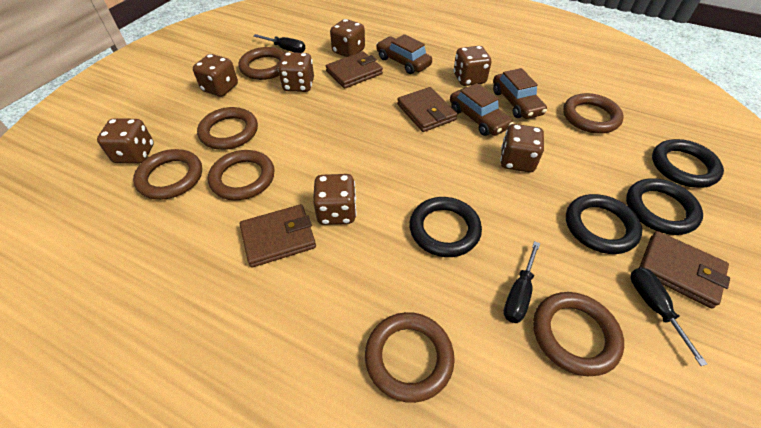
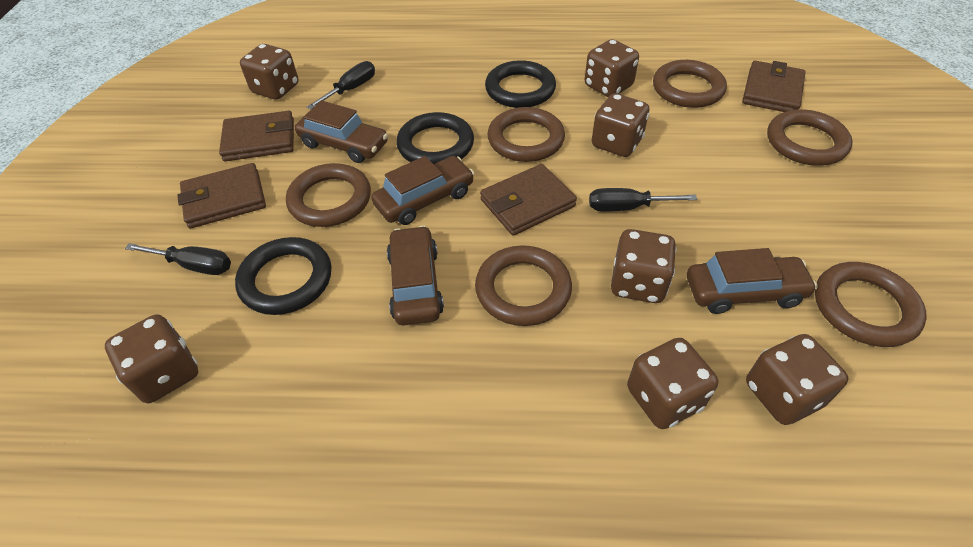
black ring: [409,197,482,257] [566,194,642,254] [626,178,703,235] [652,139,724,188] = 4 -> [235,237,332,315] [396,112,474,164] [485,60,556,108] = 3
brown car: [376,34,432,74] [450,83,513,136] [493,68,547,119] = 3 -> [295,100,388,163] [371,156,474,225] [387,226,444,325] [687,248,818,314] = 4
brown ring: [133,149,202,200] [197,107,258,150] [208,150,275,200] [238,47,285,80] [365,312,455,403] [533,292,624,376] [563,93,624,134] = 7 -> [286,163,371,227] [475,245,572,326] [487,107,565,162] [653,60,727,108] [767,109,853,166] [815,262,927,347] = 6

